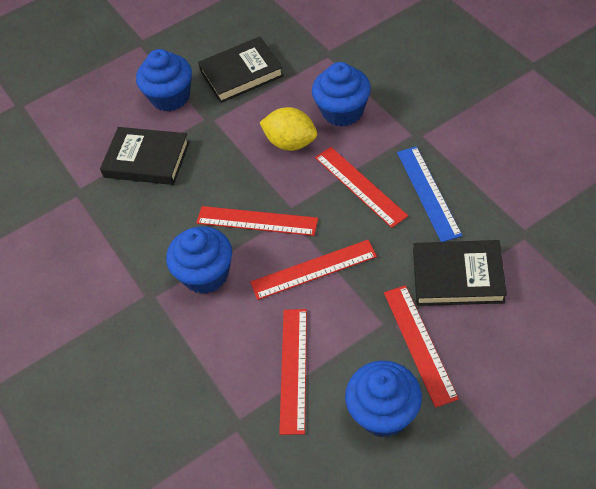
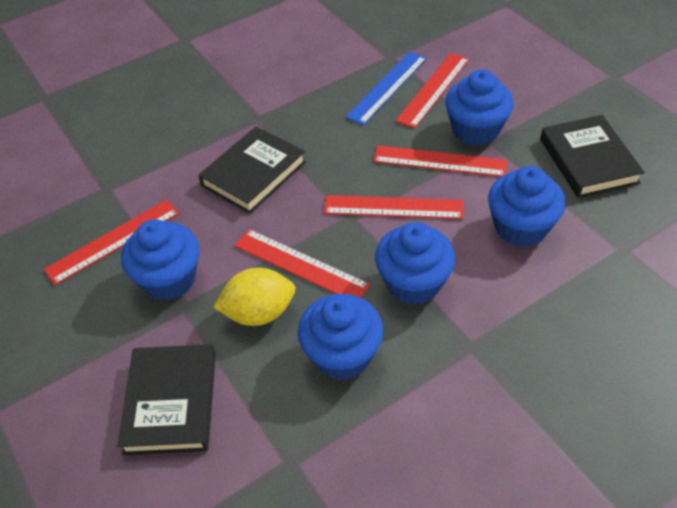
blue cupcake: [136,49,192,111] [166,226,232,294] [312,62,371,127] [345,361,422,437] = 4 -> [121,219,199,300] [298,294,383,380] [375,222,456,305] [445,69,514,146] [488,166,565,247] = 5

